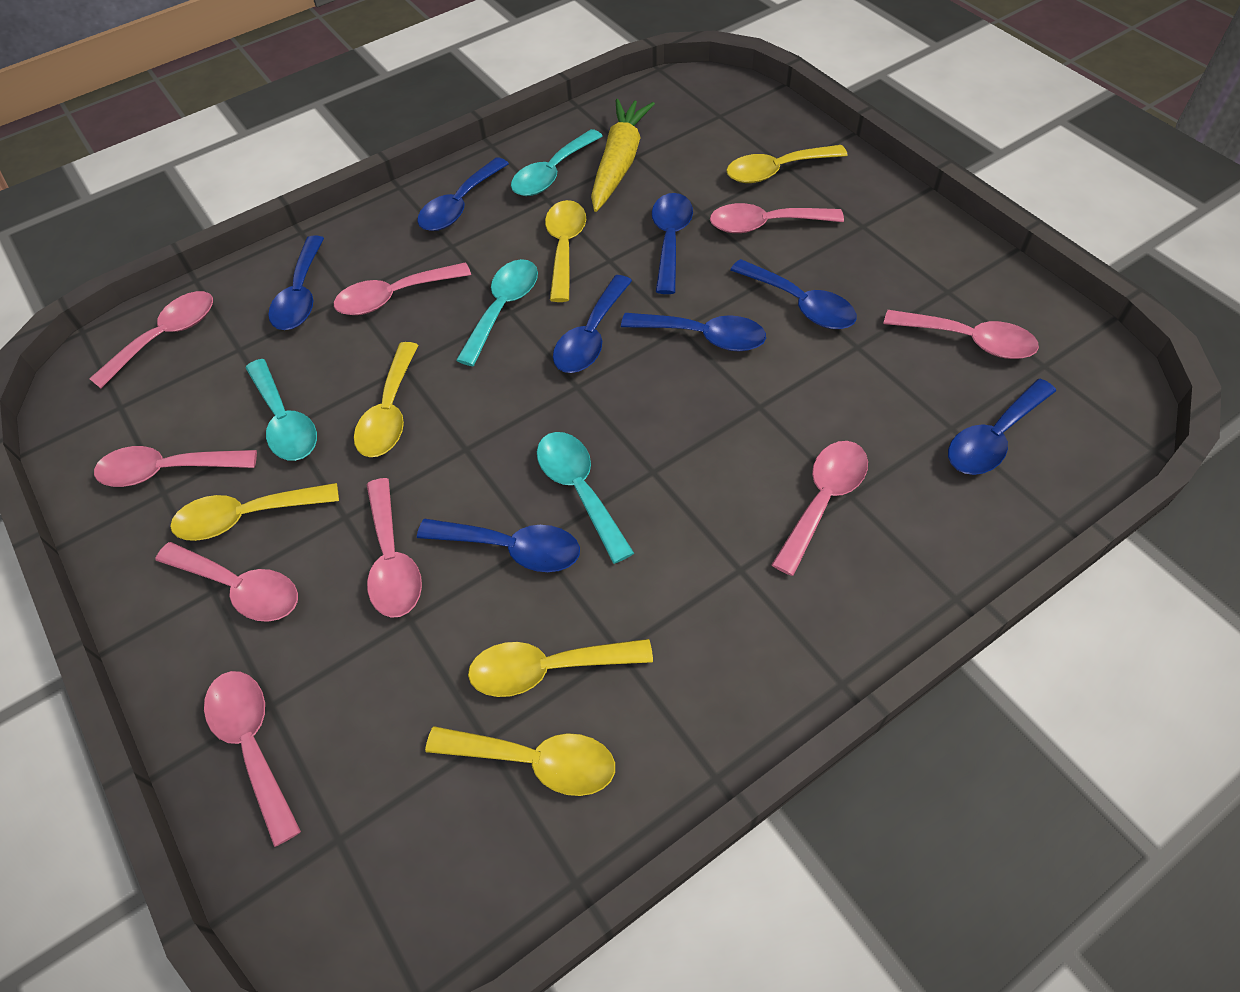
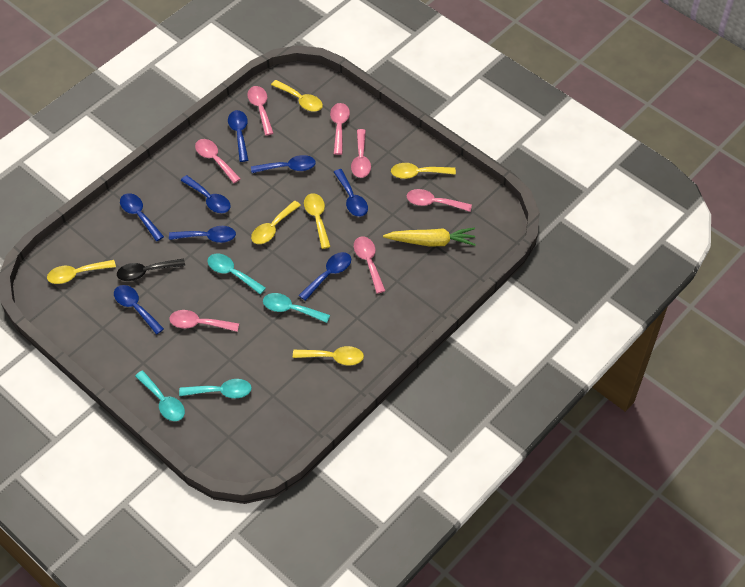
black spoon: none = 0 -> [117,259,185,281] = 1
pink spoon: [89,291,213,388] [94,446,257,487] [156,542,298,622] [204,671,301,847] [334,262,471,315] [367,478,422,618] [710,203,844,233] [772,441,868,576] [883,310,1039,359] = 9 -> [169,310,239,332] [195,139,241,183] [247,86,274,136] [330,103,350,155] [351,129,371,178] [354,236,385,294] [407,189,472,212] = 7

